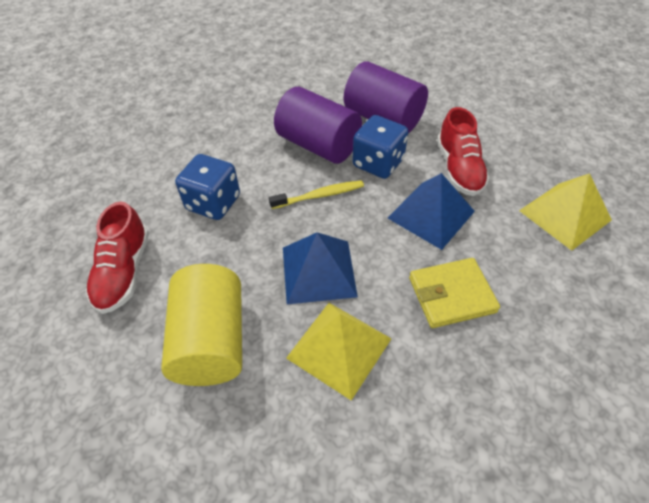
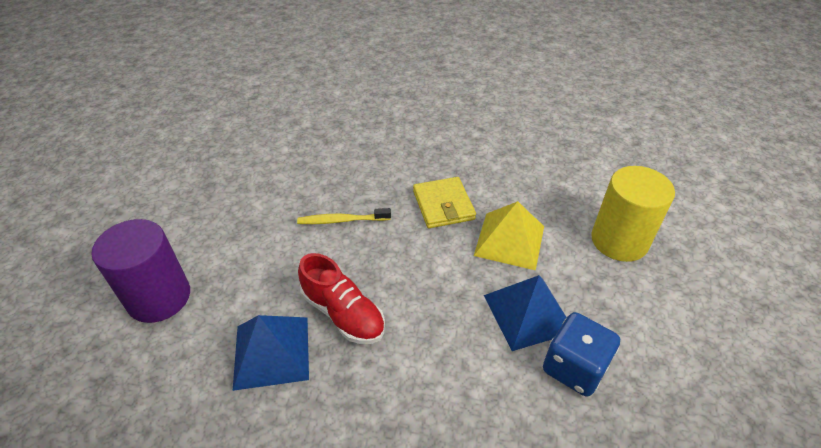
blue dice: [175,154,240,220] [352,115,408,179] = 2 -> [543,312,620,397] = 1
purple cylinder: [274,87,362,164] [344,61,428,133] = 2 -> [92,219,190,323] = 1
red shoe: [86,202,149,314] [437,107,489,196] = 2 -> [298,253,385,344] = 1
yellow pyramid: [286,303,392,401] [519,173,612,251] = 2 -> [474,201,544,271] = 1

